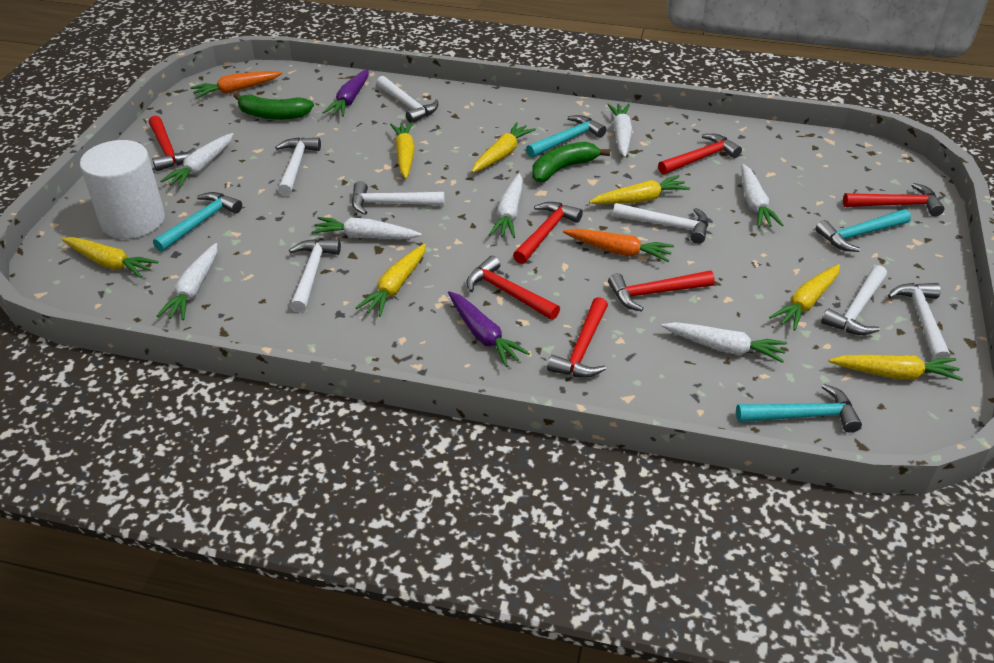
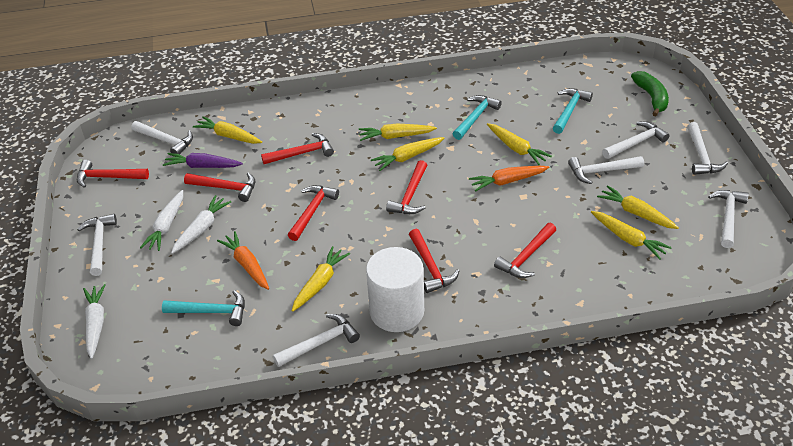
green banana: [233,93,314,120] [532,142,610,182] = 2 -> [631,71,669,117] = 1
purple carrot: [322,69,369,117] [448,291,530,367] = 2 -> [163,153,243,168] = 1
turquoise hammer: [153,192,242,252] [526,115,606,158] [736,384,862,433] [816,209,911,252] = 4 -> [162,290,245,326] [453,95,502,140] [553,88,593,134] = 3
white carrot: [157,243,217,320] [160,133,234,188] [311,217,422,239] [489,173,523,238] [607,104,632,157] [661,322,787,363] [742,164,783,227] = 7 -> [83,284,105,359] [140,190,183,251] [171,195,231,254] = 3

